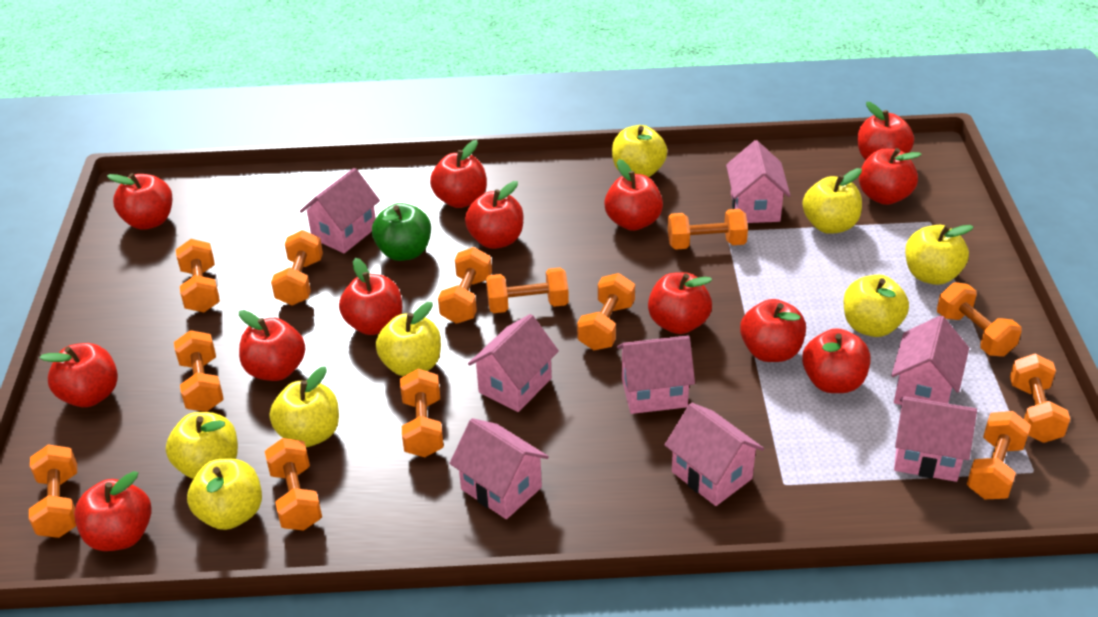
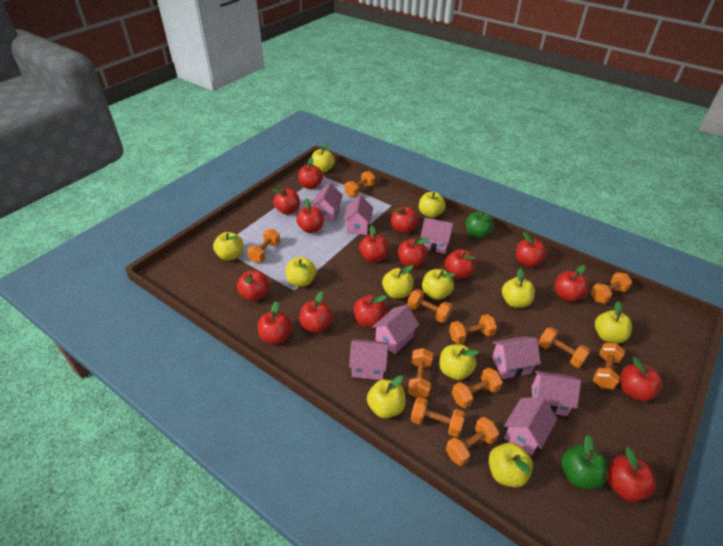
green apple: [372,203,431,261] = 1 -> [466,211,494,238] [561,435,608,489] = 2
orange dumbbell: [29,444,77,538] [174,330,224,412] [176,239,220,312] [265,438,322,530] [271,230,323,305] [400,369,443,457] [438,247,492,324] [486,267,569,313] [577,273,635,350] [668,209,748,250] [937,282,1022,357] [967,411,1031,499] [1010,354,1070,443] = 13 -> [247,229,281,263] [345,171,375,197] [407,289,453,323] [408,348,433,398] [410,397,465,437] [446,417,499,466] [449,314,497,344] [452,368,503,408] [538,327,590,368] [590,272,632,304] [593,343,625,389] = 11
red apple: [39,343,118,407] [74,471,152,551] [107,173,172,230] [239,310,305,381] [339,258,402,335] [430,140,487,208] [465,181,523,249] [604,159,663,231] [648,272,712,334] [740,299,806,362] [802,328,871,393] [858,102,914,160] [859,148,922,205] = 13 -> [237,270,269,301] [258,301,292,344] [272,188,300,215] [296,198,324,233] [298,157,323,189] [300,291,333,333] [354,295,387,327] [359,226,388,262] [391,207,418,233] [398,238,428,267] [445,249,475,278] [516,232,547,267] [555,265,589,302] [607,446,656,502] [620,356,662,401] = 15
yellow apple: [166,412,238,479] [187,458,262,530] [269,366,339,447] [376,302,441,376] [612,125,667,177] [802,168,862,234] [844,275,909,337] [905,225,974,285] = 8 -> [213,232,243,261] [286,257,317,287] [312,142,335,173] [367,375,406,418] [382,265,414,299] [419,192,446,218] [422,269,455,300] [439,344,479,380] [488,442,533,488] [502,268,535,308] [595,301,632,343] = 11

